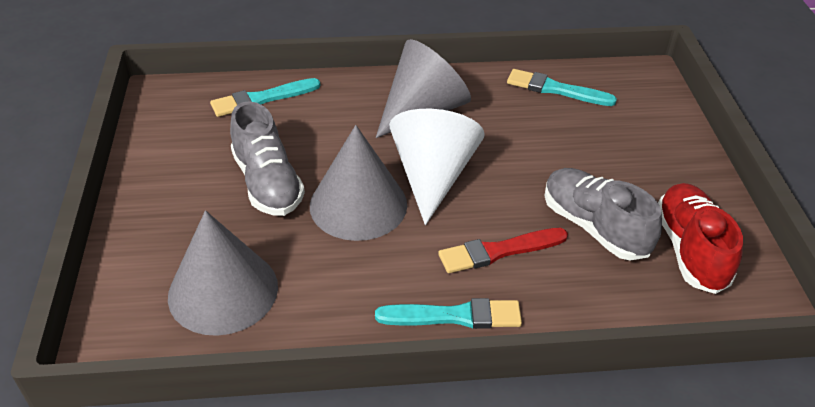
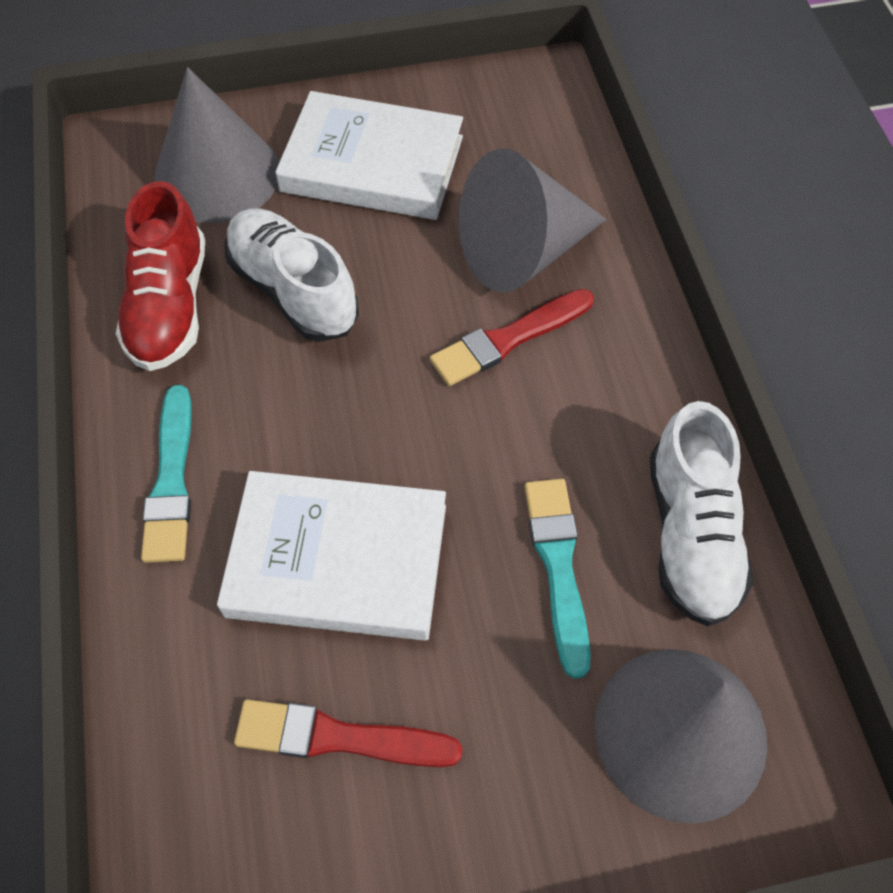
grey shoe: [230,101,305,216] [544,168,662,260] = 2 -> none = 0
red brush: [438,228,568,273] = 1 -> [234,699,463,767] [430,289,594,386] = 2
turquoise brush: [210,78,321,117] [375,298,522,329] [507,69,617,106] = 3 -> [141,385,192,563] [524,479,591,679] = 2
white book: none = 0 -> [217,471,446,641] [275,91,463,220] = 2
white cone: [389,109,485,225] = 1 -> none = 0
white shoe: none = 0 -> [225,208,359,342] [650,401,753,626] = 2

